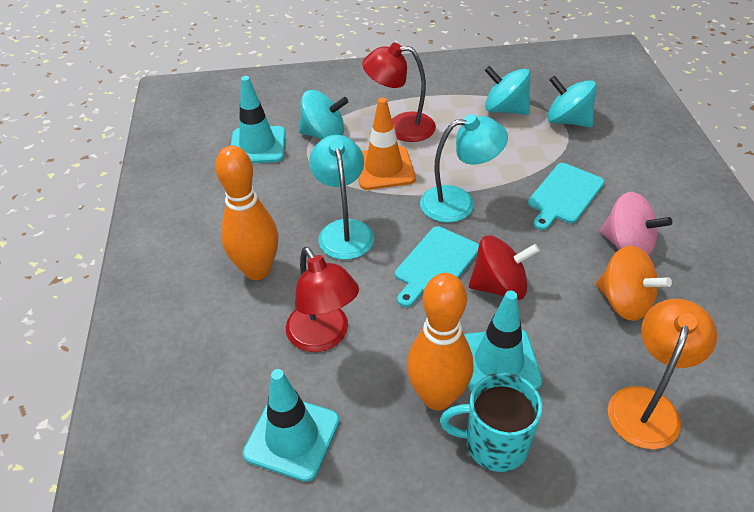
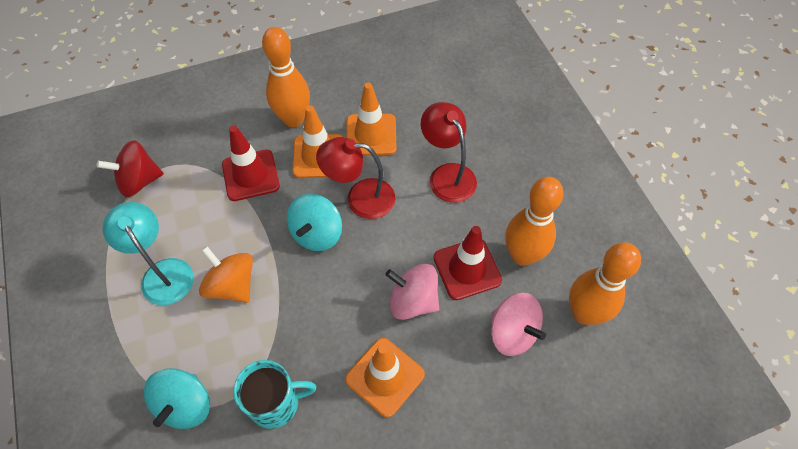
orange bowling pin: [215,146,278,280] [407,273,473,410] = 2 -> [262,27,310,127] [505,177,564,266] [569,242,641,325] = 3
orange lamp: [608,299,717,449] = 1 -> none = 0
orange traffic cone: [358,97,416,190] = 1 -> [292,105,343,178] [345,338,425,417] [346,83,397,156] = 3
pink spinning top: [600,192,672,256] = 1 -> [385,264,439,320] [491,293,546,356] = 2
red traffic cone: none = 0 -> [222,125,280,201] [433,226,502,300] = 2
turquoise cutting board: [395,226,479,307] [528,163,605,230] = 2 -> none = 0
turquoise lamp: [309,135,374,260] [420,114,508,223] = 2 -> [103,202,194,305] = 1
turquoise spinning top: [299,90,348,139] [484,66,531,115] [547,76,597,128] = 3 -> [144,368,210,429] [287,194,342,251] = 2
turquoise traffic cone: [231,76,286,163] [243,369,339,482] [464,291,542,392] = 3 -> none = 0

